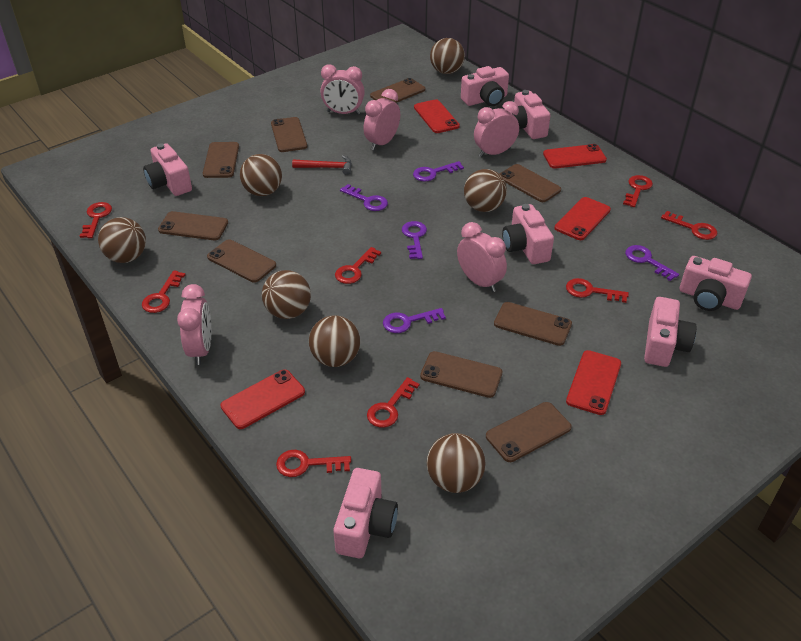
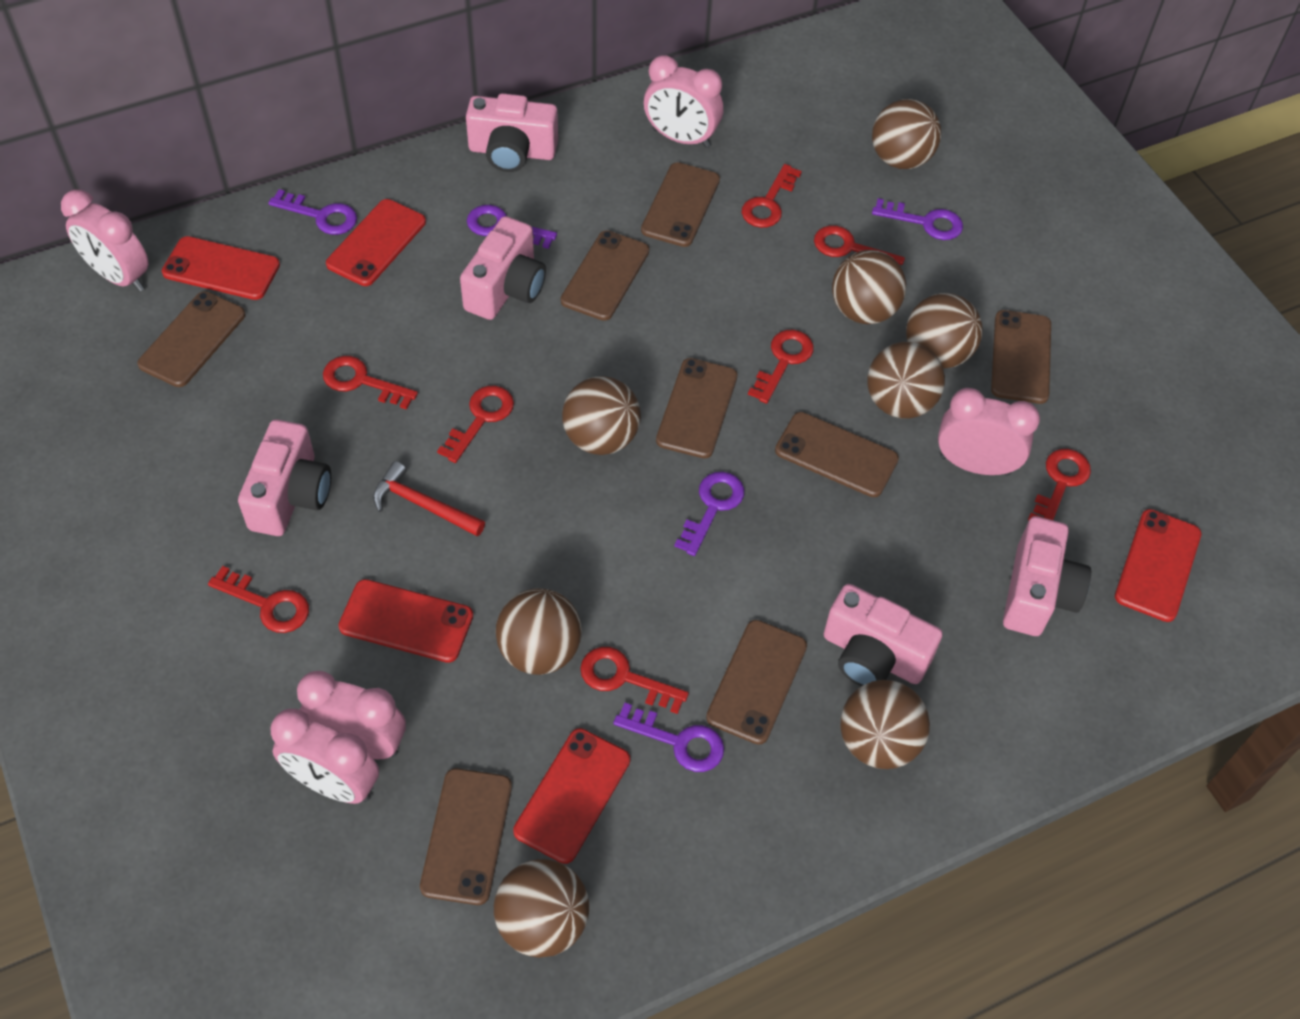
brown ball: [98,217,146,263] [240,154,282,196] [262,270,311,319] [309,315,360,367] [427,433,485,493] [430,38,465,74] [464,169,507,212] = 7 -> [494,859,589,958] [496,588,582,675] [562,376,641,455] [832,250,906,324] [840,680,930,769] [867,342,945,419] [872,99,941,169] [906,293,983,369] = 8
brown phone: [158,211,228,240] [203,142,239,178] [207,239,276,283] [271,117,307,152] [370,78,425,103] [420,351,502,398] [486,402,572,462] [494,302,572,346] [500,164,561,202] = 9 -> [137,291,245,387] [420,768,512,905] [561,230,649,321] [641,162,720,247] [656,358,737,458] [706,620,807,745] [775,412,899,497] [991,310,1051,404] = 8
pink camera: [143,143,192,196] [333,468,398,558] [461,66,509,106] [502,204,554,264] [513,90,551,139] [644,297,697,367] [680,256,752,311] = 7 -> [238,419,331,536] [460,216,546,320] [466,93,558,172] [824,584,943,686] [1003,516,1091,636] = 5

